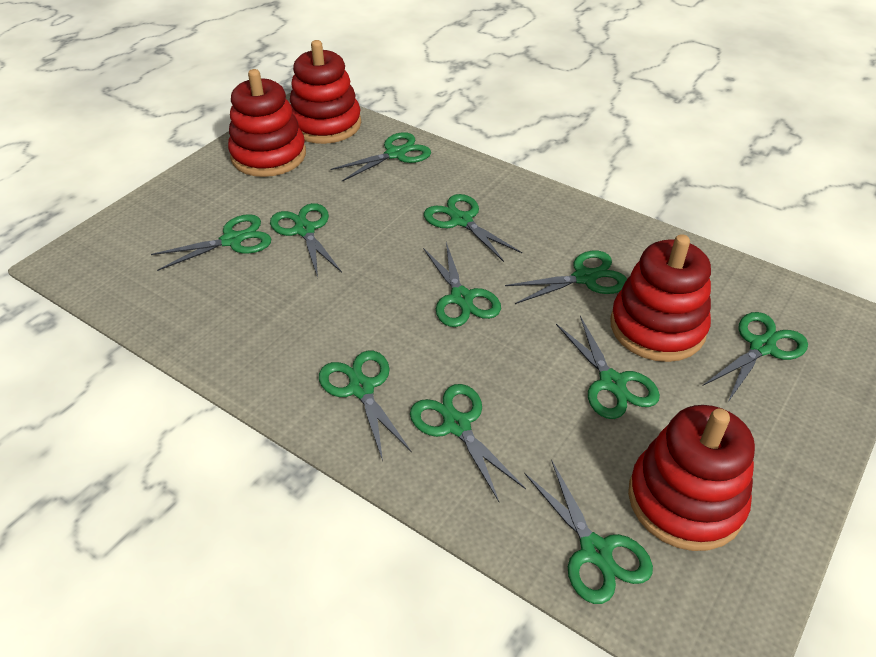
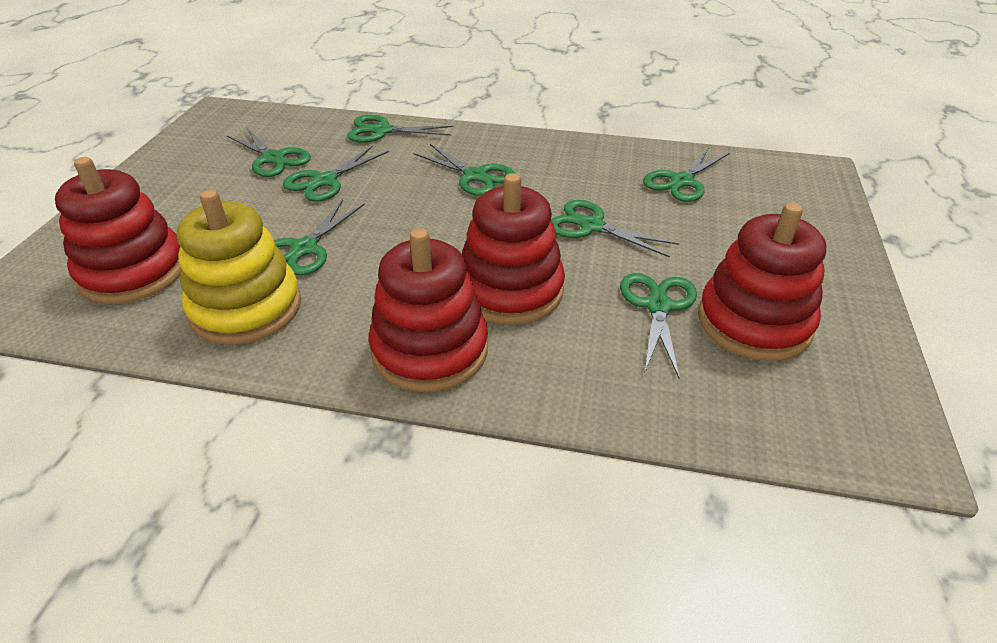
green scissors: [151,214,271,271] [270,203,342,277] [319,351,412,461] [330,132,431,181] [410,384,526,502] [423,242,501,327] [424,194,522,262] [505,251,627,304] [524,460,653,604] [556,316,660,419] [703,312,808,402] = 11 -> [226,127,311,177] [274,200,365,275] [283,146,389,202] [347,115,453,143] [413,144,515,196] [551,200,679,258] [620,273,697,378] [643,147,730,202] = 8
yellow stacking toy: none = 0 -> [177,190,301,345] = 1

